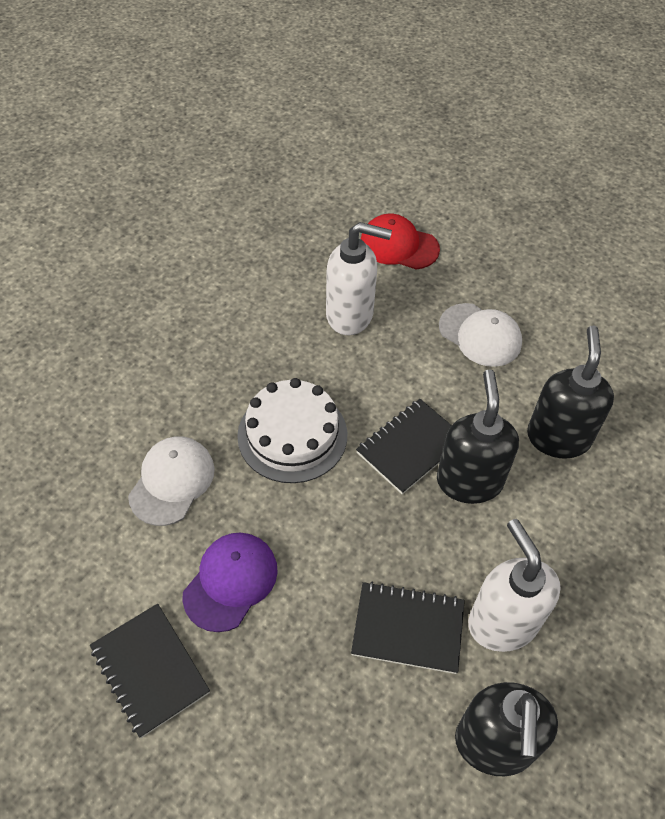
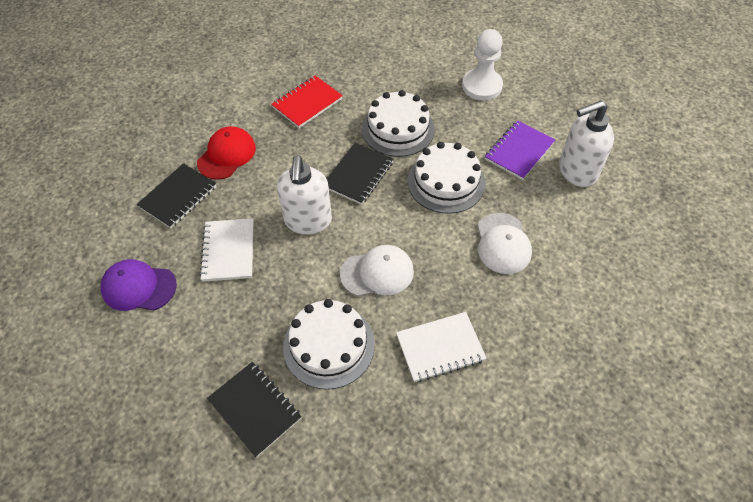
black soap dispenser: [437,369,519,504] [455,682,558,776] [527,326,614,459] = 3 -> none = 0
purple notebook: none = 0 -> [485,120,555,180] = 1
red notebook: none = 0 -> [271,76,343,128] = 1
white cake: [237,378,347,483] = 1 -> [283,299,375,389] [362,90,435,157] [408,142,485,214] = 3
white notebook: none = 0 -> [199,218,254,282] [396,312,487,382] = 2
white pawn: none = 0 -> [462,29,503,101] = 1

